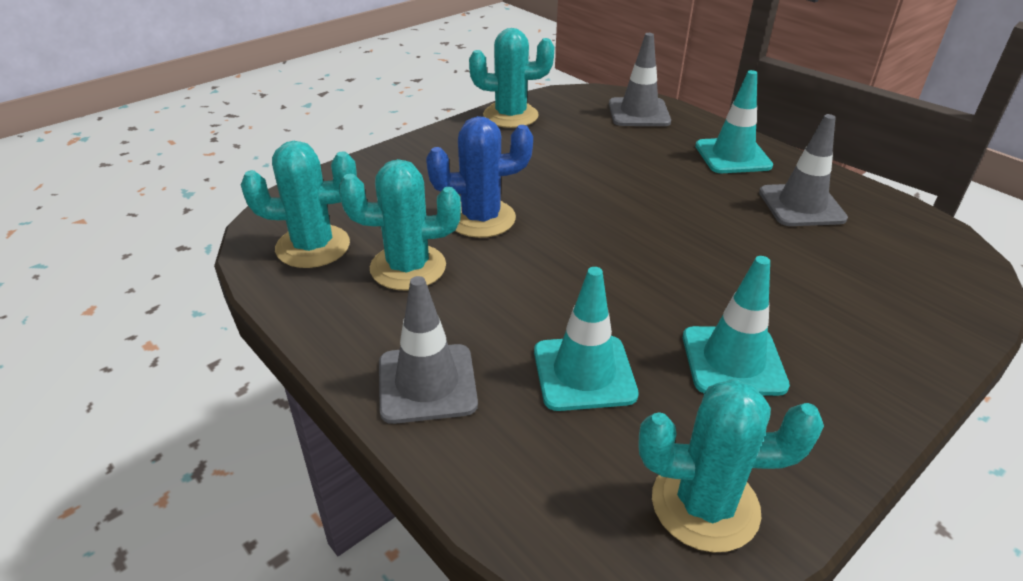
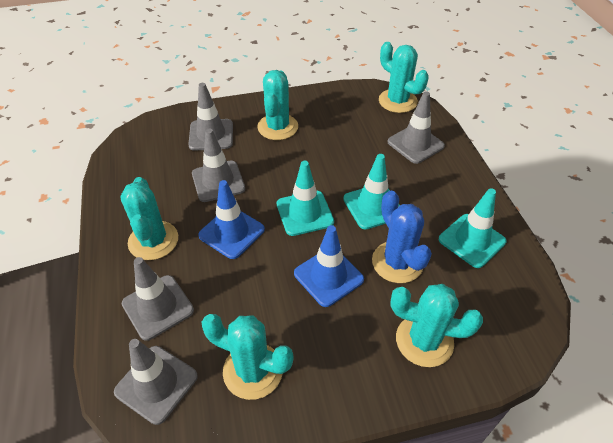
blue traffic cone: none = 0 -> [198,180,265,259] [294,225,364,307] = 2
grey traffic cone: [379,276,478,424] [609,33,671,126] [759,114,848,226] = 3 -> [114,339,198,425] [122,257,194,341] [188,83,233,151] [192,129,245,202] [387,92,445,164] = 5
turquoise cactus: [241,141,357,268] [339,159,461,291] [469,28,554,128] [638,379,824,553] = 4 -> [120,177,178,260] [201,314,293,400] [257,70,298,140] [379,42,429,113] [390,284,483,367] = 5

